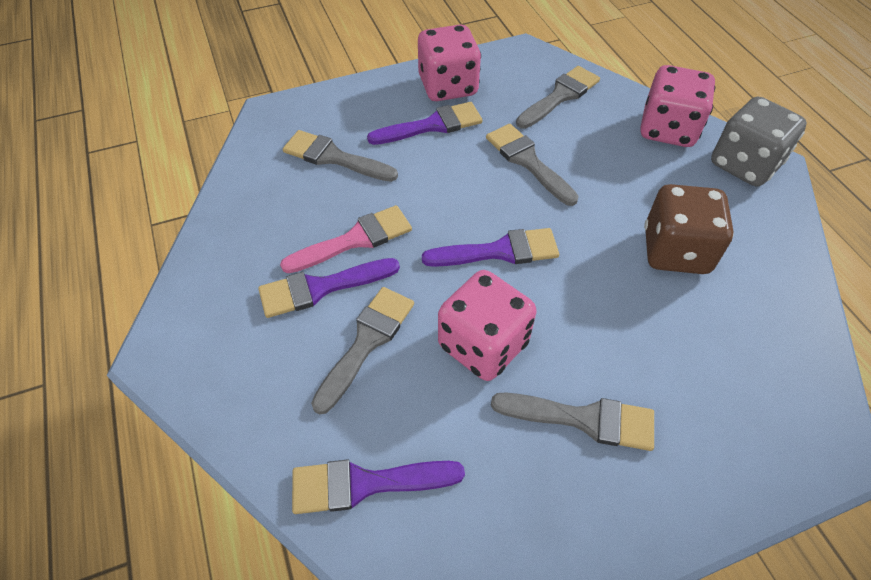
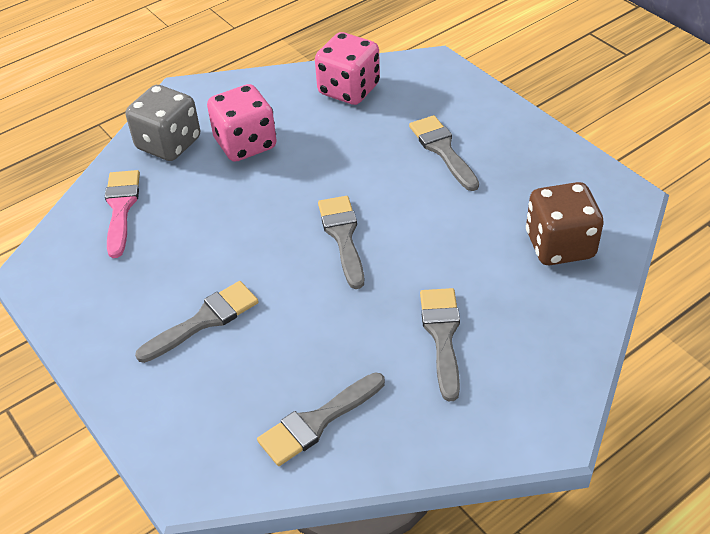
pink dice: [418,24,481,101] [438,270,536,381] [640,65,716,147] = 3 -> [207,84,277,162] [315,32,380,105] = 2
purple brush: [258,258,400,318] [292,460,465,514] [367,102,482,145] [422,228,559,267] = 4 -> none = 0

